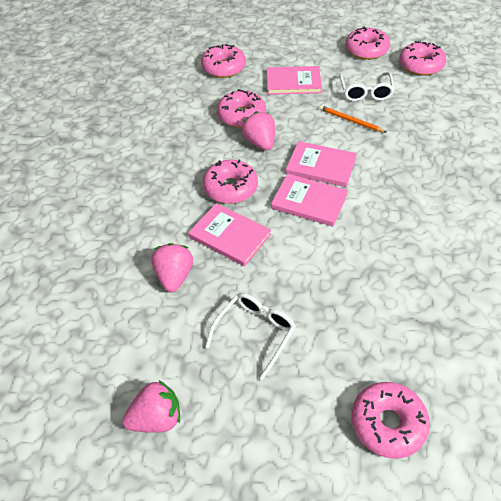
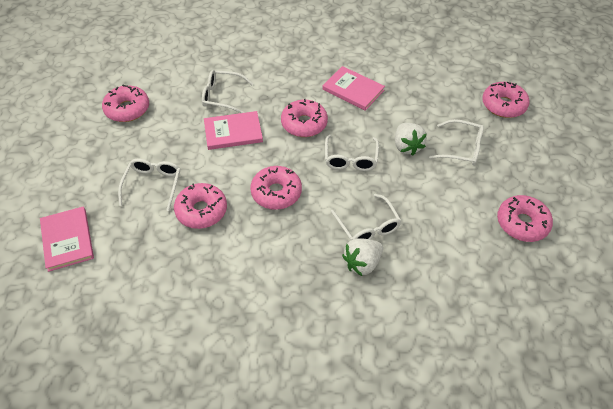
orange pencil: [319,105,386,132] = 1 -> none = 0
pink book: [188,203,271,266] [267,66,322,95] [271,174,348,227] [286,141,357,187] = 4 -> [40,207,94,272] [204,111,263,150] [322,66,385,111] = 3
pink strawberry: [122,380,180,433] [151,243,193,292] [242,111,275,151] = 3 -> none = 0
white glasses: [205,293,296,380] [339,72,395,101] = 2 -> [118,159,180,211] [202,70,253,113] [325,135,379,171] [331,194,401,240] [429,119,484,165] = 5
white strawberry: none = 0 -> [342,239,383,276] [395,123,427,156] = 2

